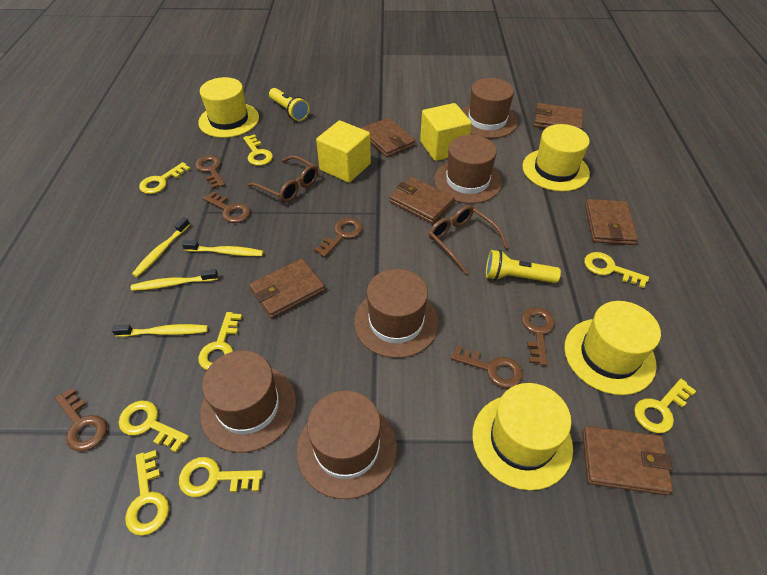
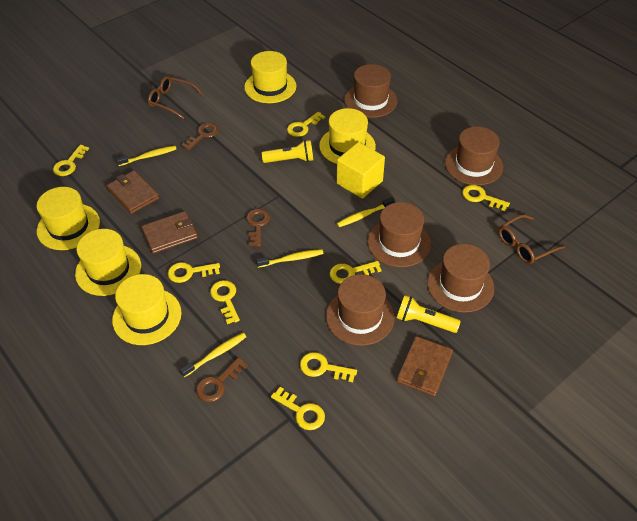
brown key: [55,388,107,451] [195,155,225,189] [203,191,250,223] [314,218,363,257] [451,345,523,388] [521,307,555,366] = 6 -> [181,123,219,151] [196,357,248,402] [246,209,270,247] = 3
brown wallet: [249,259,325,318] [361,118,416,157] [389,177,455,224] [534,103,583,129] [582,426,673,495] [585,199,638,245] = 6 -> [107,170,159,214] [141,211,198,254] [397,336,453,397] = 3
yellow cube: [316,120,371,183] [420,103,472,161] = 2 -> [337,142,385,199] = 1
yellow hat: [198,77,259,138] [472,383,573,490] [522,124,590,191] [564,301,661,395] = 4 -> [37,187,100,250] [75,229,141,296] [112,274,181,345] [244,51,296,103] [319,108,376,164] = 5

